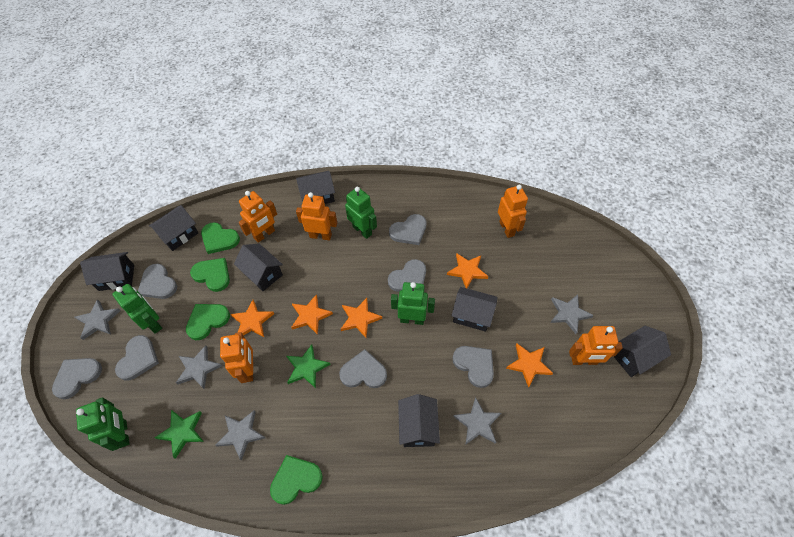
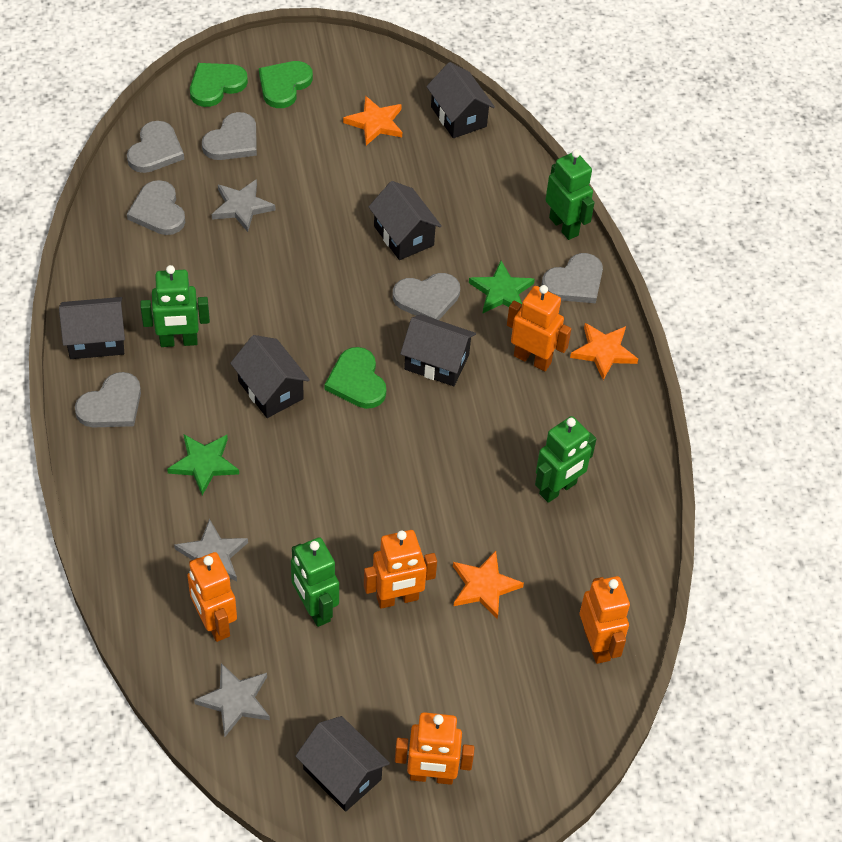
black house: [80,252,134,291] [149,205,198,251] [234,244,283,291] [296,171,335,204] [398,394,440,447] [452,287,498,332] [614,326,671,377] = 7 -> [59,297,125,359] [230,335,310,418] [295,716,390,812] [369,181,442,260] [400,314,476,386] [426,62,495,138] = 6
green heart: [186,304,230,340] [190,258,230,292] [201,222,240,254] [270,455,323,505] = 4 -> [190,63,248,107] [259,61,313,108] [325,347,386,409] = 3
grey heart: [52,358,102,399] [115,335,159,381] [138,264,177,299] [339,349,387,388] [388,259,426,292] [389,214,427,245] [452,346,494,388] = 7 -> [75,372,141,427] [127,121,184,173] [127,180,186,235] [202,112,257,160] [393,273,460,320] [542,253,603,303] = 6
grey star: [75,299,121,340] [176,345,222,389] [215,410,265,461] [453,397,501,445] [550,294,594,334] = 5 -> [174,519,248,581] [194,663,270,737] [212,179,276,232] = 3
orange star: [230,300,274,337] [291,294,333,335] [341,298,382,338] [447,253,488,288] [506,343,553,388] = 5 -> [343,96,402,145] [453,551,524,619] [570,323,638,380] = 3

